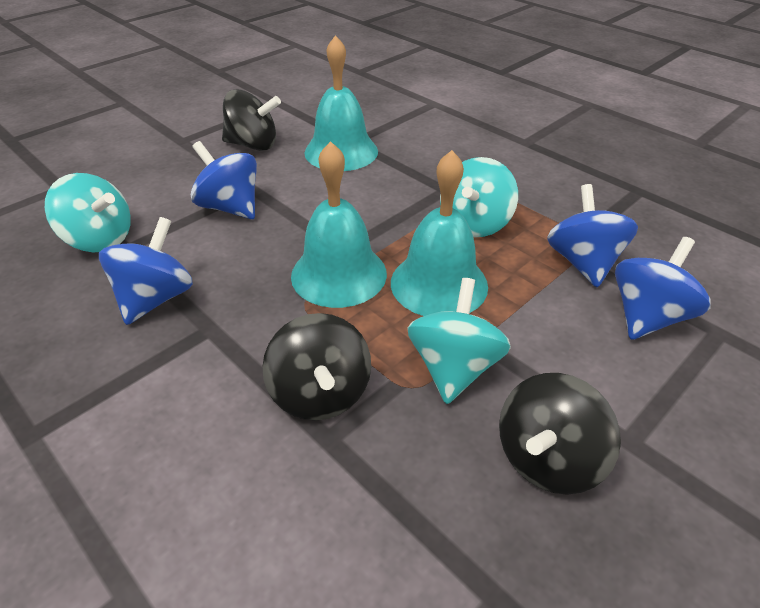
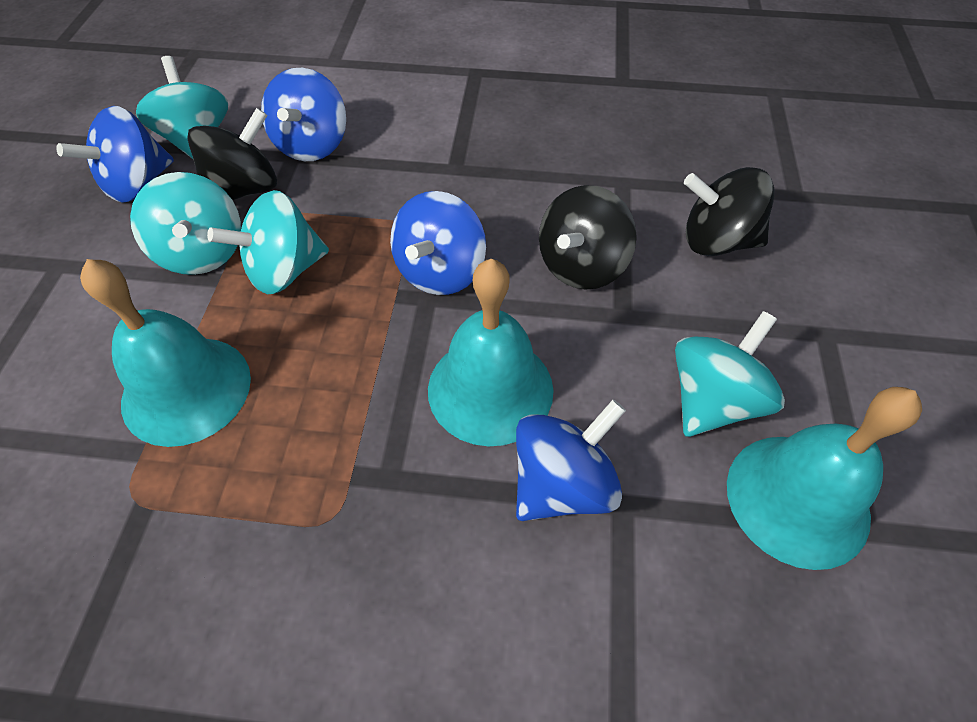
turquoise spinning top: [45,173,131,252] [407,278,511,404] [440,157,518,237] = 3 -> [130,172,241,275] [136,56,228,159] [207,190,329,294] [675,311,785,437] = 4

